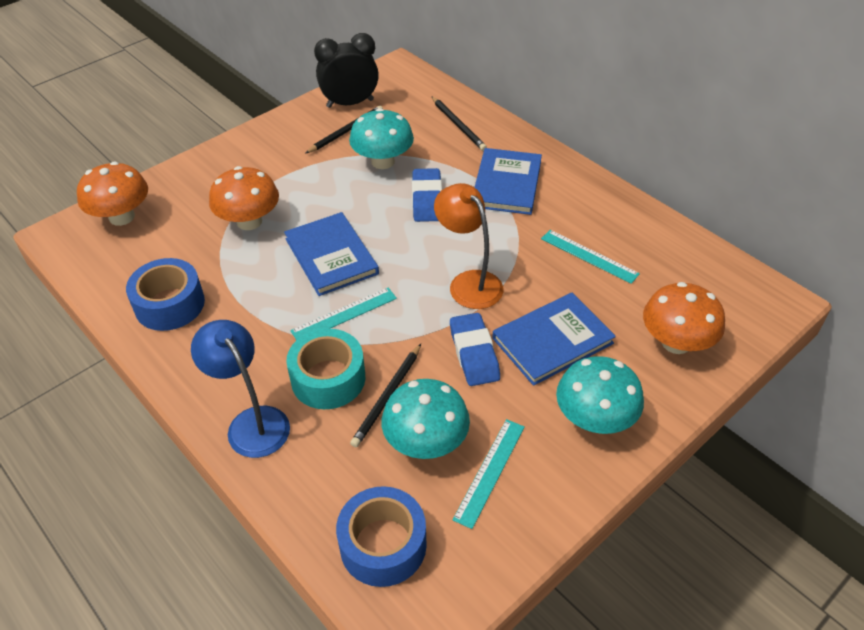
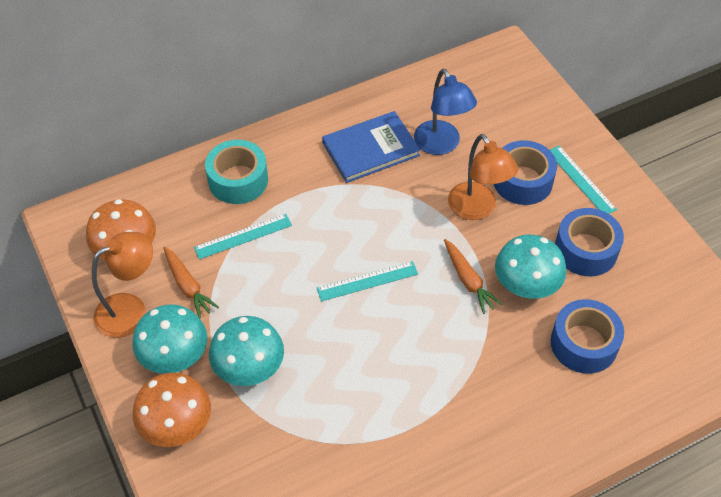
black clock: [314,33,379,108] = 1 -> none = 0
black pencil: [305,106,383,154] [350,344,421,447] [431,96,487,151] = 3 -> none = 0
blue book: [284,212,379,296] [475,148,542,215] [492,293,616,386] = 3 -> [322,111,420,183] = 1
blue eraser: [412,168,442,222] [450,313,500,386] = 2 -> none = 0
blue tape: [126,258,205,331] [336,486,427,587] = 2 -> [494,140,557,205] [551,299,624,374] [555,208,624,277] = 3
orange carrot: none = 0 -> [163,247,219,319] [444,239,503,314] = 2
orange lamp: [434,183,504,309] = 1 -> [92,232,153,338] [448,134,518,220] = 2
orange mushroom: [77,161,148,226] [209,166,279,230] [643,282,725,354] = 3 -> [86,199,156,259] [133,372,211,447] = 2

